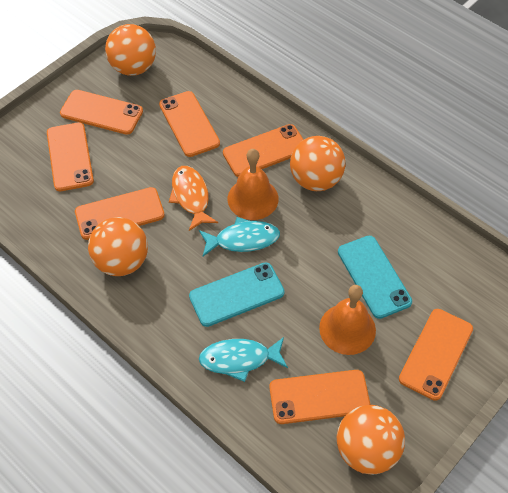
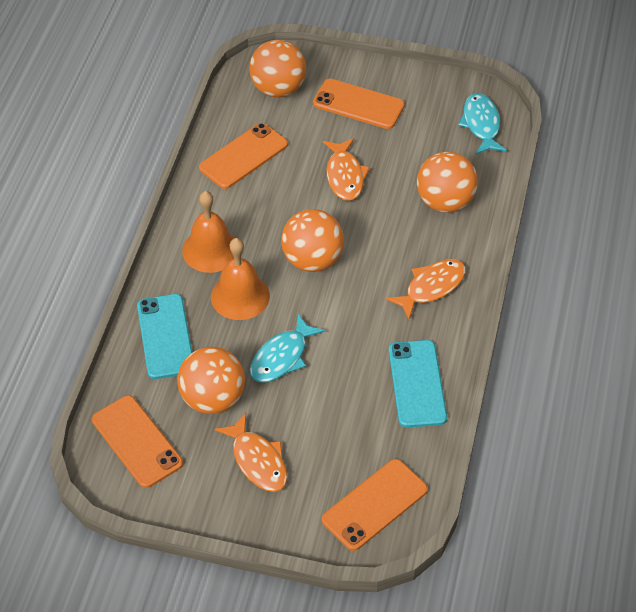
orange fish: [169,166,218,231] = 1 -> [215,413,288,492] [323,138,370,201] [386,259,466,320] = 3
orange phone: [47,122,94,191] [60,90,143,135] [75,187,165,240] [159,91,220,157] [223,124,304,177] [269,370,371,424] [399,309,473,401] = 7 -> [92,395,183,488] [199,123,288,189] [313,79,405,129] [322,459,428,551] = 4

